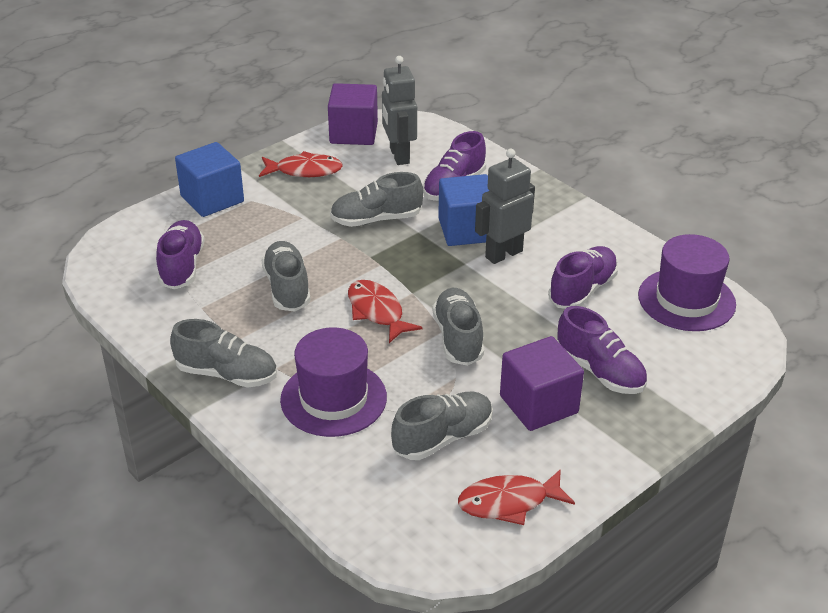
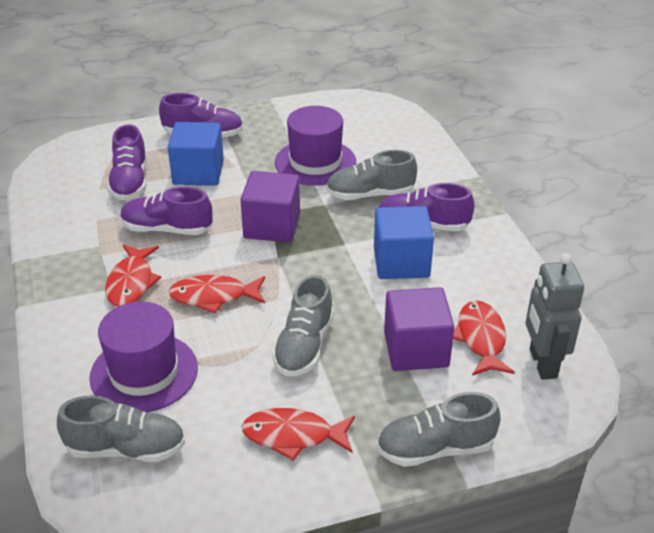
grey robot: [382,56,417,165] [475,149,535,264] = 2 -> [525,253,584,380] = 1
grey shoe: [170,319,277,387] [261,241,311,312] [330,172,423,227] [391,392,493,460] [433,288,484,366] = 5 -> [57,395,185,462] [272,275,334,376] [326,150,417,200] [377,392,501,467] = 4
red fish: [259,151,343,177] [348,280,423,343] [458,469,575,525] = 3 -> [105,244,161,307] [169,275,265,313] [242,408,355,461] [453,300,515,376] = 4

